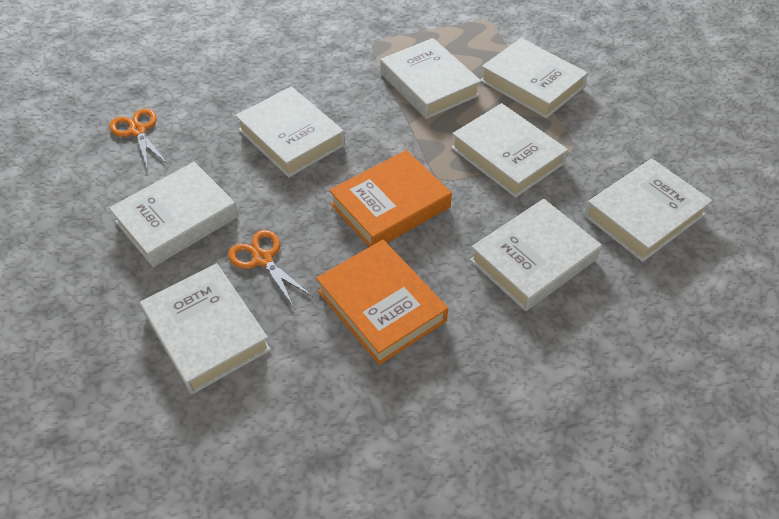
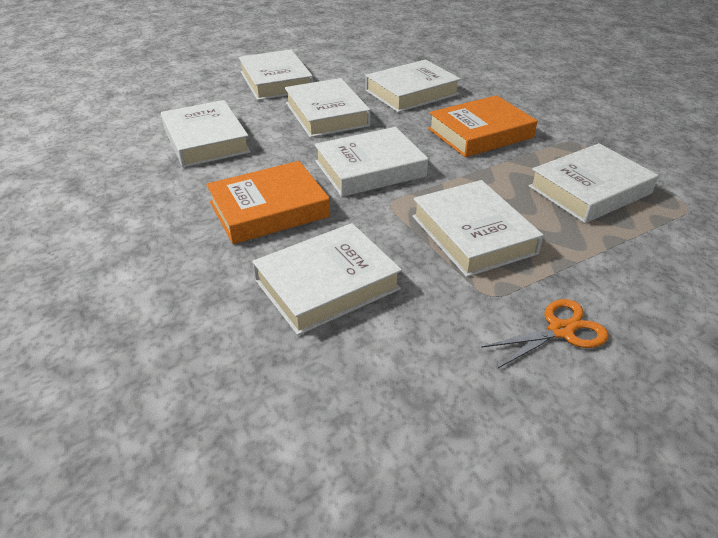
orange scissors: [110,109,167,169] [228,230,313,307] = 2 -> [481,299,609,368] = 1

